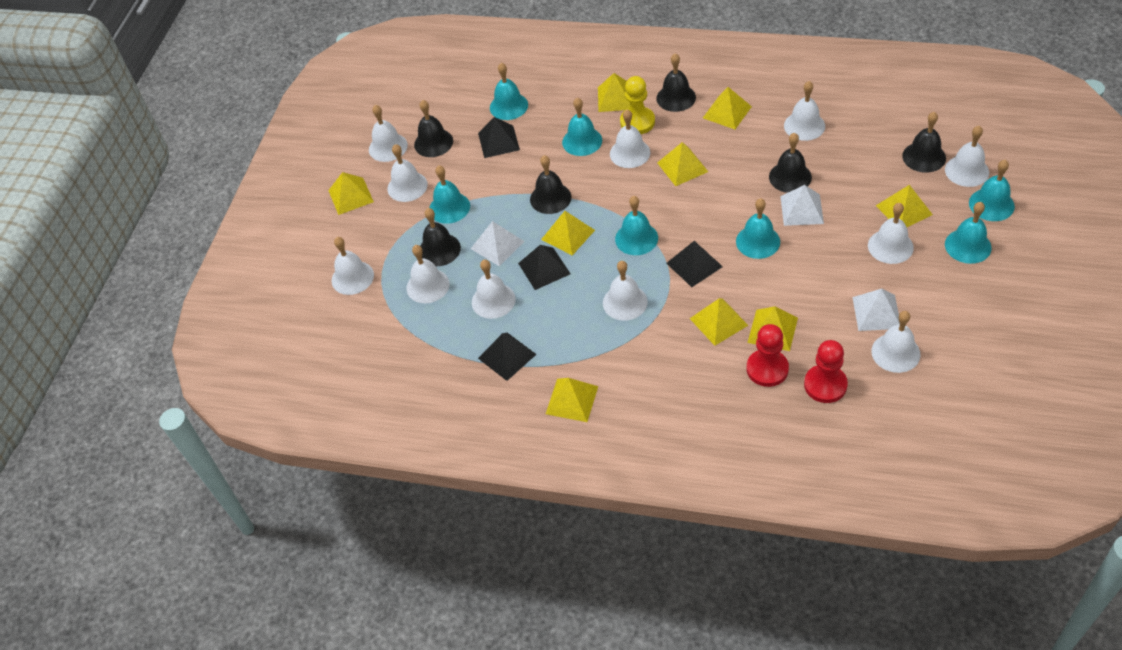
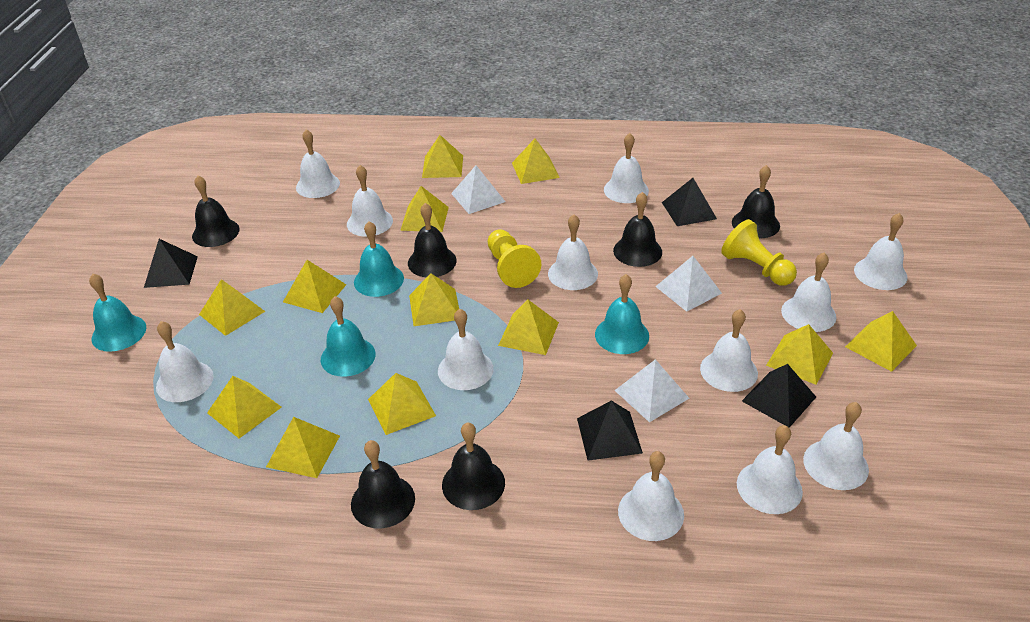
red pawn: [747,324,789,387] [804,340,848,403] = 2 -> none = 0
turquoise bell: [430,166,470,224] [490,63,528,120] [562,98,602,156] [615,196,658,255] [736,198,780,259] [945,202,991,264] [969,160,1015,221] = 7 -> [89,274,146,352] [321,296,376,377] [354,221,404,297] [595,274,649,354] = 4
white bell: [332,237,374,295] [369,105,408,162] [388,144,428,202] [407,245,450,303] [472,260,516,319] [603,261,648,321] [610,109,650,168] [784,81,825,141] [868,203,914,264] [871,311,920,373] [945,126,989,187] = 11 -> [156,321,214,402] [296,129,340,198] [347,165,393,237] [438,309,494,390] [548,214,598,290] [604,133,649,203] [618,451,684,541] [700,309,758,392] [737,425,803,514] [781,253,836,332] [803,402,869,490] [854,213,908,290] = 12
yellow pawn: [620,76,655,134] = 1 -> [488,229,541,288] [721,219,797,286] = 2
yellow pyramid: [328,172,374,215] [541,211,595,255] [546,378,598,422] [598,73,630,112] [657,142,708,186] [689,298,748,346] [703,87,752,129] [747,306,798,351] [876,185,933,227] = 9 -> [199,279,265,336] [207,376,282,438] [266,417,340,478] [283,260,346,313] [368,373,436,435] [400,186,449,232] [409,273,459,326] [422,135,463,178] [498,300,559,355] [512,138,560,184] [766,324,833,385] [845,311,917,372] = 12

